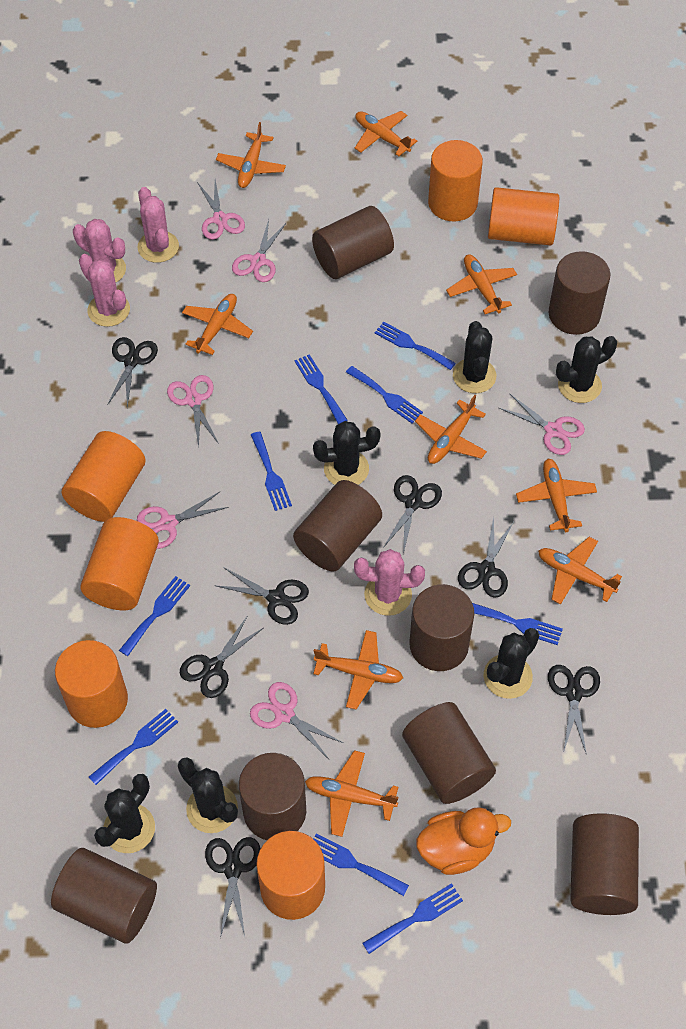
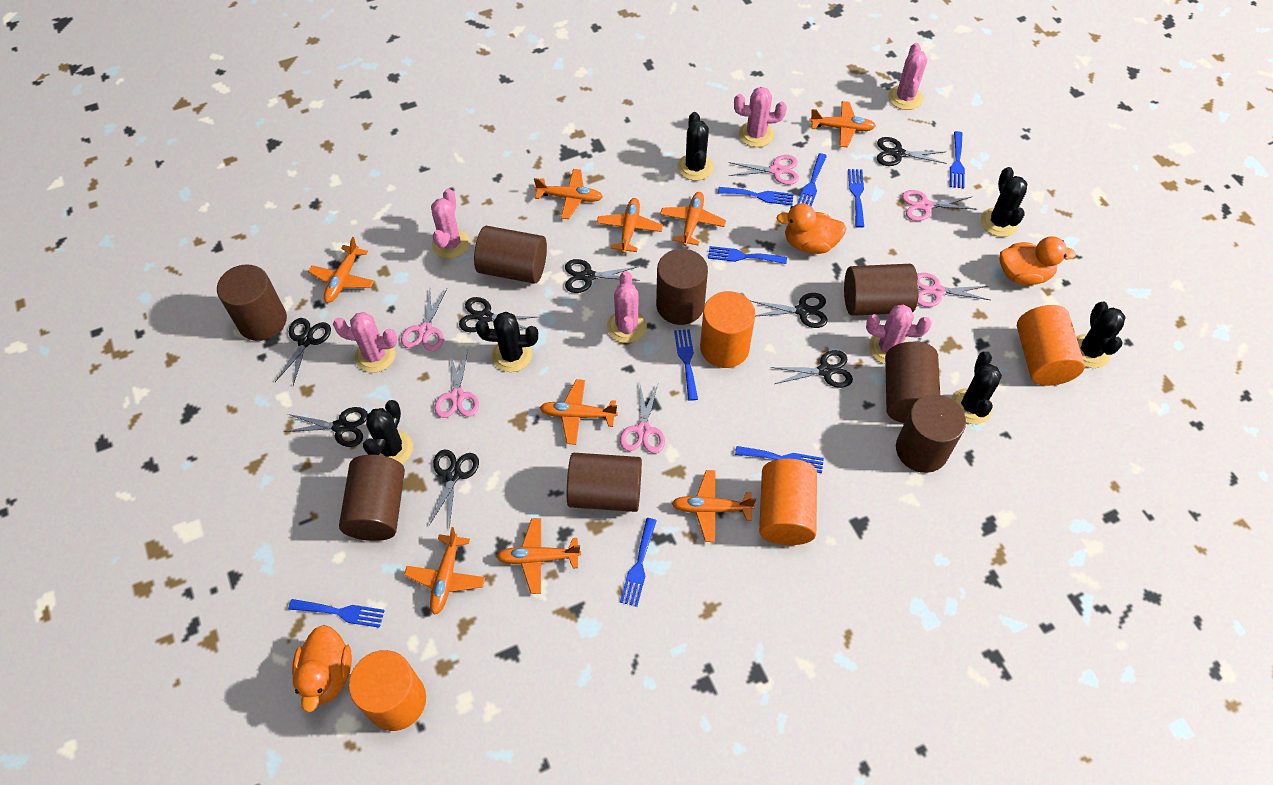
black scissors: [107,337,158,408] [180,617,263,698] [205,837,261,938] [214,567,309,625] [383,475,442,554] [458,517,514,598] [548,665,600,755] = 7 -> [275,318,331,386] [283,407,368,447] [429,449,479,529] [459,297,536,332] [565,259,640,293] [751,293,827,328] [771,350,853,388] [877,137,947,166] = 8
orange cylinder: [55,640,128,728] [62,431,146,522] [80,517,159,610] [256,831,325,920] [428,140,483,222] [488,187,559,246] = 6 -> [349,650,426,731] [700,291,756,368] [759,459,817,545] [1017,305,1085,386] = 4
orange duck: [416,807,511,875] = 1 -> [292,625,352,713] [776,203,847,254] [999,236,1076,285] = 3
pink cactus: [73,219,126,282] [79,254,130,327] [138,187,179,263] [354,549,425,616] = 4 -> [333,312,397,373] [431,189,470,259] [607,271,647,343] [734,87,787,147] [866,305,931,364] [888,43,927,110] = 6

